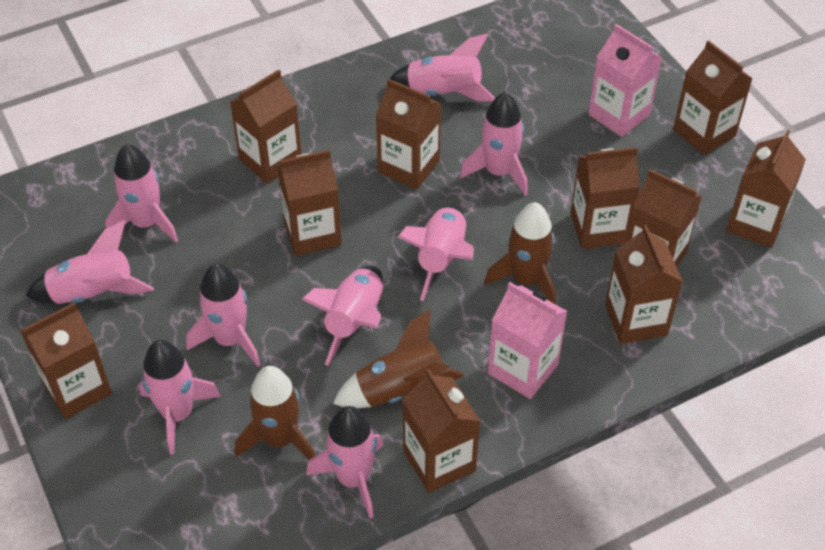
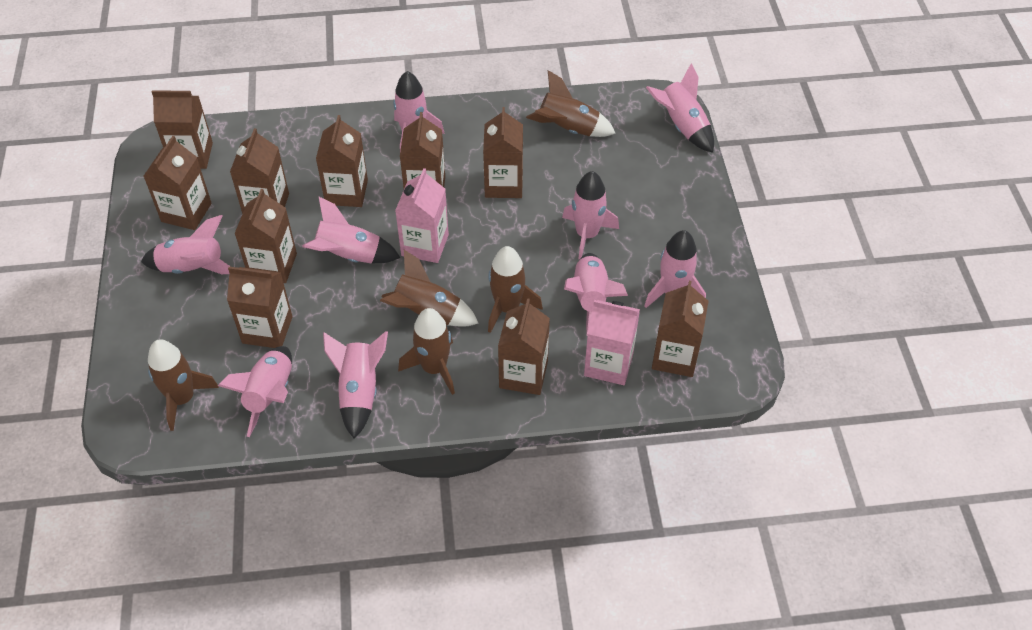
brown rocket: [235,366,315,460] [333,309,464,408] [484,202,556,304] = 3 -> [148,339,219,431] [380,250,479,327] [398,308,455,395] [488,246,543,333] [526,70,616,137] = 5

